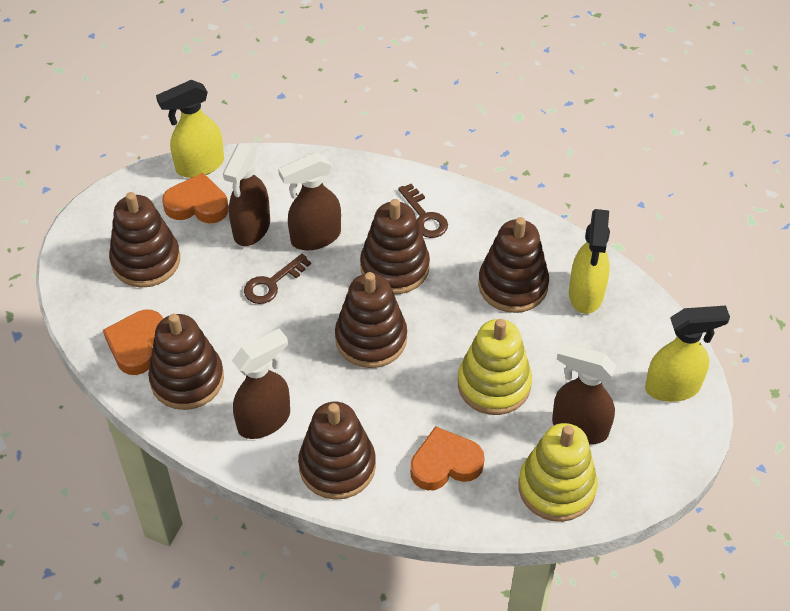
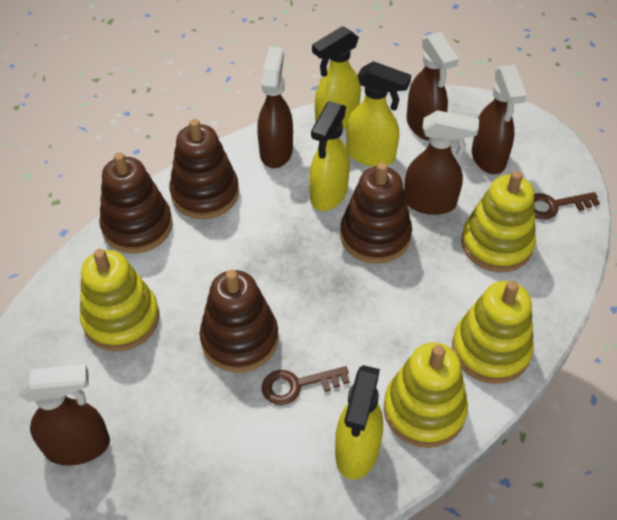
brown spray bottle: [223,143,270,246] [232,329,290,439] [278,153,341,250] [552,343,616,444] = 4 -> [18,365,110,466] [257,47,293,168] [404,110,479,215] [407,32,459,141] [472,65,527,174] = 5
brown stacking toy: [109,192,180,288] [148,314,224,410] [298,402,376,500] [335,272,407,368] [360,199,430,294] [478,217,549,313] = 6 -> [99,152,173,253] [170,119,239,219] [199,270,278,373] [340,162,412,264] = 4
orange heart: [103,310,163,375] [162,173,229,223] [410,426,485,490] = 3 -> none = 0
yellow spray bottle: [156,80,224,178] [569,209,610,314] [645,306,730,402] = 3 -> [309,101,350,211] [312,26,361,128] [335,365,383,480] [346,61,411,167] = 4
yellow stacking toy: [458,319,532,415] [519,423,598,522] = 2 -> [80,249,159,351] [383,342,468,448] [452,281,534,384] [461,171,536,272] = 4

